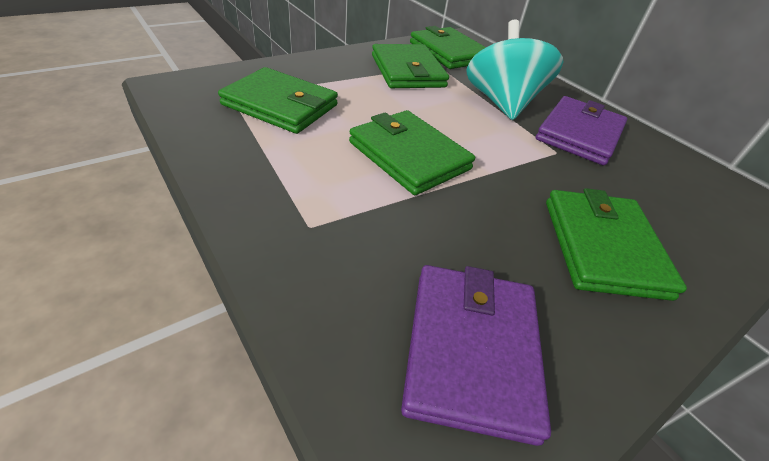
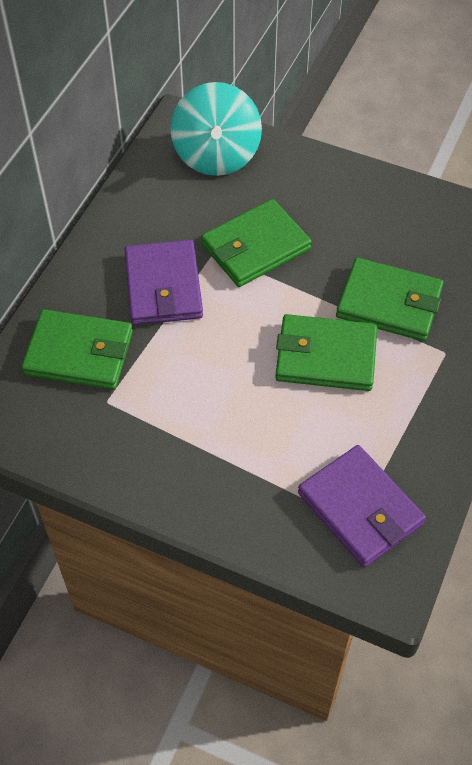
green wallet: [218,67,338,134] [349,110,475,195] [372,44,449,88] [410,26,486,69] [546,188,687,301] = 5 -> [21,309,133,390] [201,199,312,287] [275,314,377,391] [336,258,444,341] = 4

